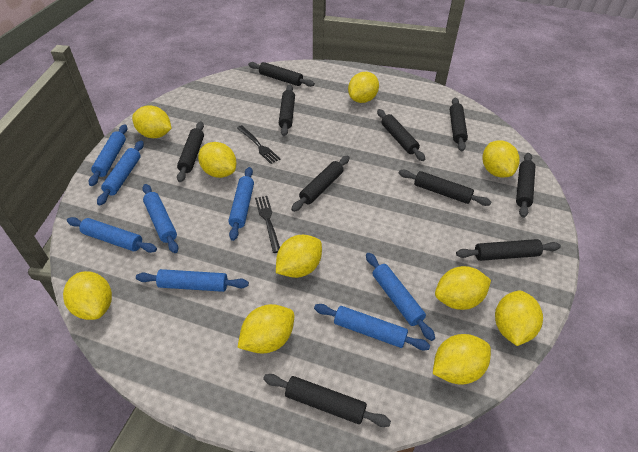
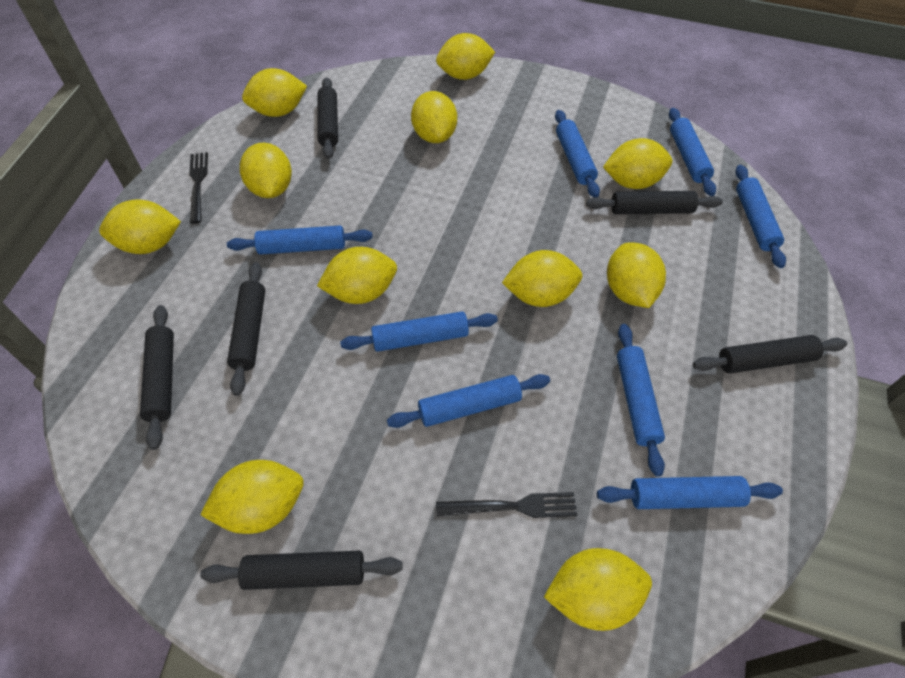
black rolling pin: [177,121,204,182] [248,62,315,87] [263,374,391,427] [279,85,295,136] [291,156,350,212] [377,109,425,161] [399,170,491,206] [450,97,468,151] [456,239,561,261] [516,153,535,218] = 10 -> [140,305,174,450] [200,551,403,590] [227,262,265,396] [317,77,338,159] [586,191,723,214] [693,335,847,373] = 6
yellow lemon: [63,271,112,320] [132,105,172,138] [198,142,236,178] [237,304,294,353] [276,235,322,278] [348,72,379,103] [433,334,491,385] [435,266,491,310] [483,140,520,177] [495,291,543,346] = 10 -> [99,199,181,254] [200,460,304,534] [240,143,292,198] [242,68,307,117] [317,247,397,304] [411,91,457,143] [436,33,495,80] [502,250,582,307] [544,548,652,631] [603,138,672,189] [607,243,666,308] = 11

